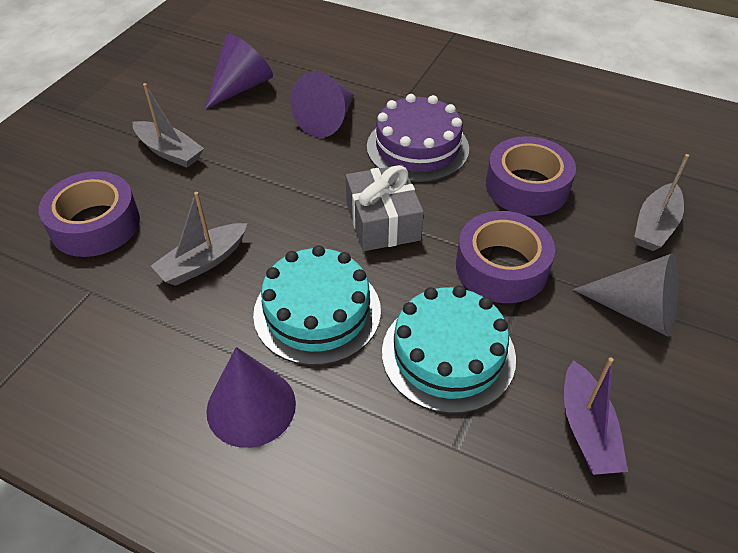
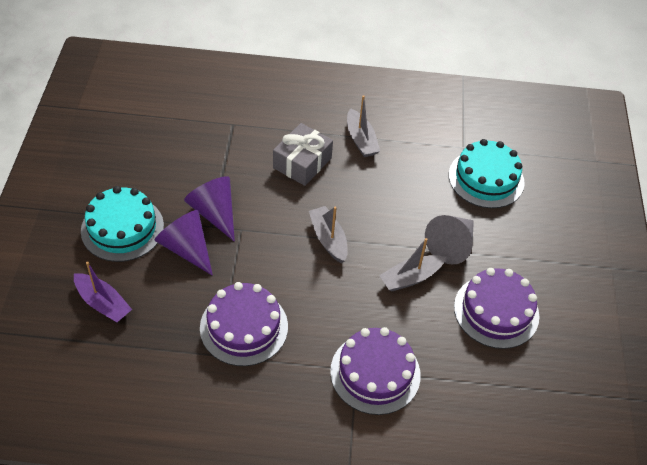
purple cake: [367,94,469,182] = 1 -> [200,282,288,366] [330,327,421,415] [454,268,539,349] = 3
purple cone: [205,34,273,109] [206,347,296,448] [290,72,354,137] = 3 -> [155,210,213,276] [184,176,235,242] = 2
purple tape: [38,171,140,257] [456,211,555,303] [486,136,576,216] = 3 -> none = 0

